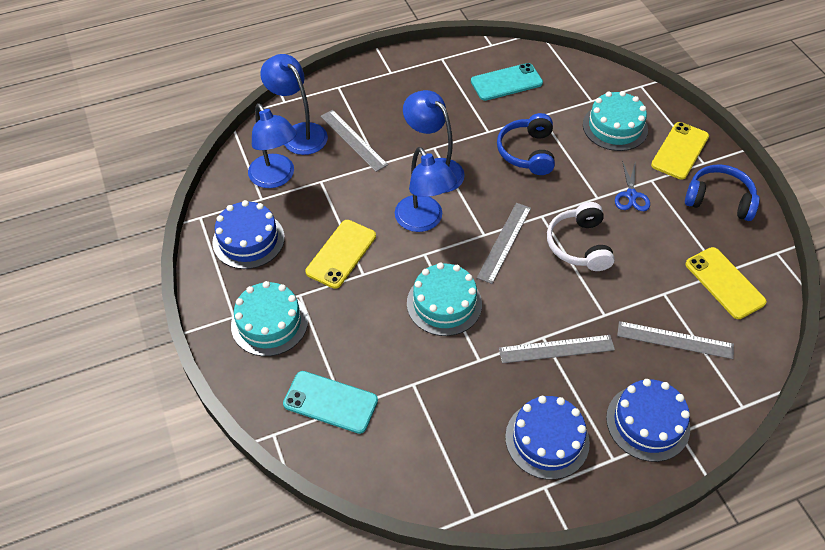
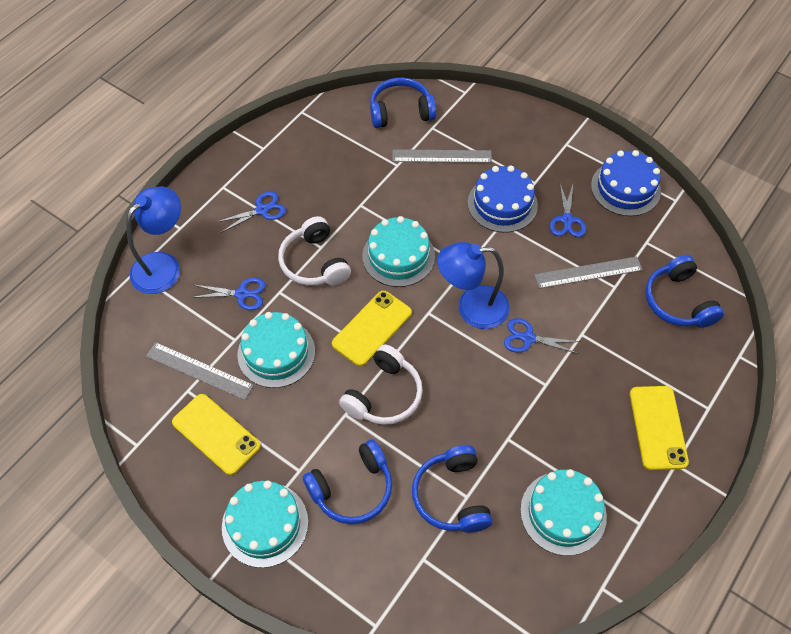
blue cake: [212,200,285,269] [505,396,590,480] [606,379,690,462] = 3 -> [468,166,538,233] [591,150,661,216] = 2
blue headphones: [497,113,555,175] [685,164,760,221] = 2 -> [303,439,392,524] [370,78,436,128] [412,445,492,533] [645,255,724,328] = 4
blue lamp: [248,103,297,188] [260,54,328,155] [395,147,457,232] [403,90,465,193] = 4 -> [126,187,181,294] [437,242,510,329] = 2
blue scissors: [615,160,650,211] = 1 -> [191,278,266,310] [217,191,286,233] [504,318,581,354] [550,184,586,237] = 4
grey ruler: [321,110,388,172] [477,203,531,284] [499,335,615,363] [617,321,734,359] = 4 -> [146,342,254,400] [392,149,492,163] [534,256,643,289] = 3
turquoise cake: [231,281,308,356] [407,263,482,336] [583,91,648,151] = 3 -> [222,481,308,568] [237,312,315,388] [362,216,435,287] [520,469,607,556] = 4
turquoise phone: [283,371,378,434] [471,63,543,101] = 2 -> none = 0
white headphones: [547,202,615,271] = 1 -> [278,216,351,285] [339,344,423,425] = 2

